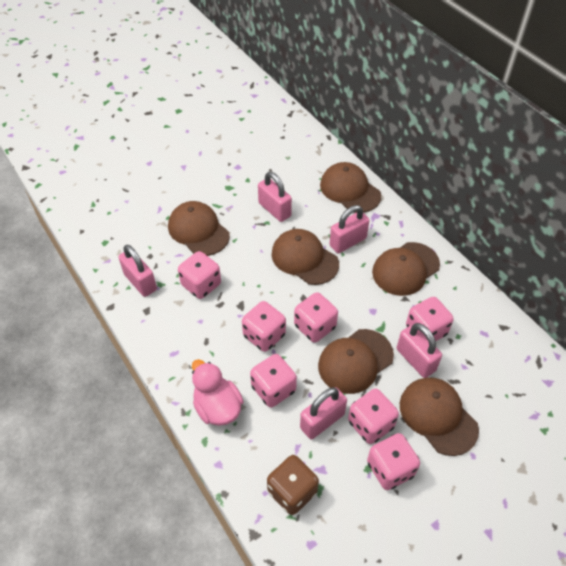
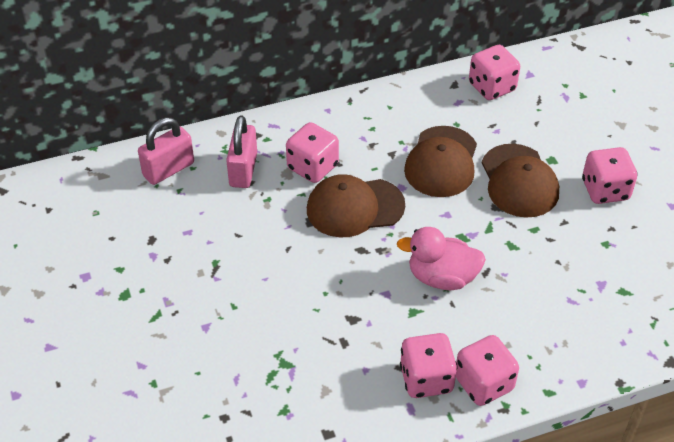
brown cap: [168,201,230,256] [272,229,339,285] [318,329,394,394] [320,162,381,213] [372,242,440,296] [400,377,479,456] = 6 -> [307,174,405,237] [404,126,477,197] [482,144,559,218] = 3
brown dice: [267,455,319,515] = 1 -> none = 0
pink dice: [178,251,221,299] [242,301,286,352] [250,354,297,407] [294,292,338,343] [348,389,399,444] [367,433,420,490] [406,297,454,341] = 7 -> [286,122,339,183] [400,333,457,398] [456,335,519,406] [469,45,520,100] [582,147,638,204] = 5
pink padlock: [118,245,157,297] [258,172,292,222] [300,387,347,439] [329,205,370,253] [397,323,442,378] = 5 -> [138,118,194,185] [226,115,257,188] = 2

